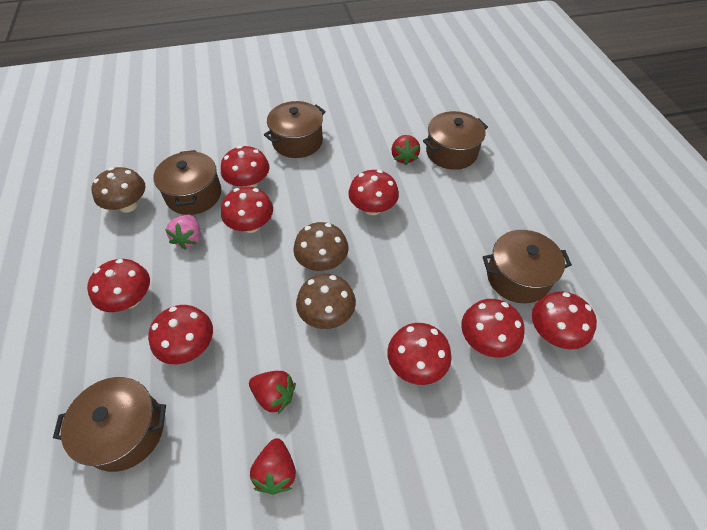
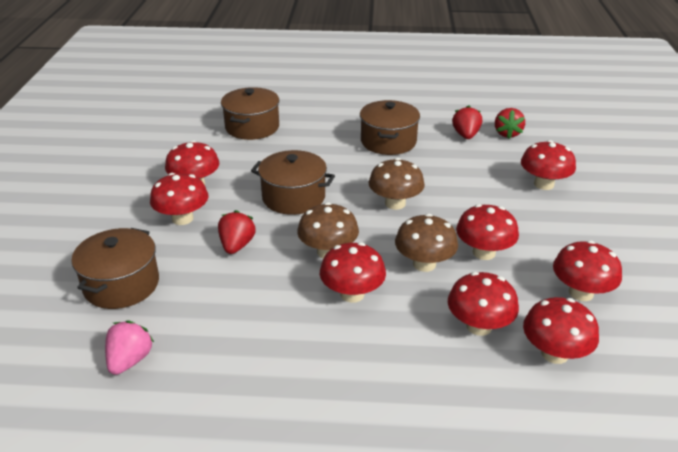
brown pot: [53,377,166,472] [153,150,222,215] [264,101,326,158] [423,111,488,170] [483,230,572,303] = 5 -> [71,228,159,309] [221,87,279,140] [251,150,335,215] [360,100,420,155] = 4

